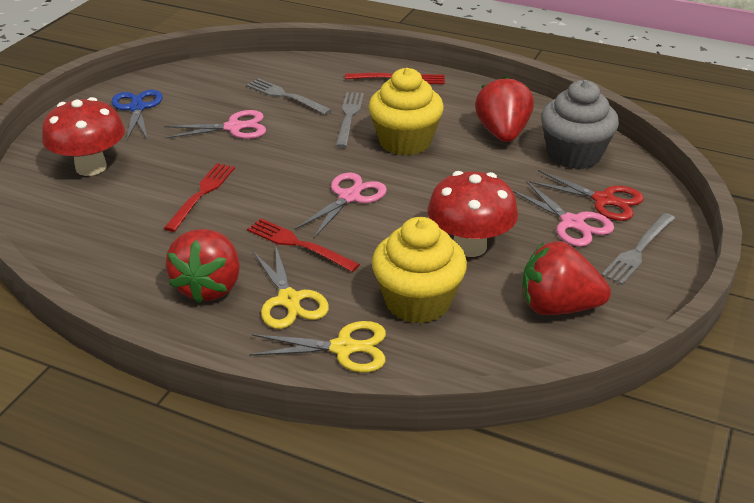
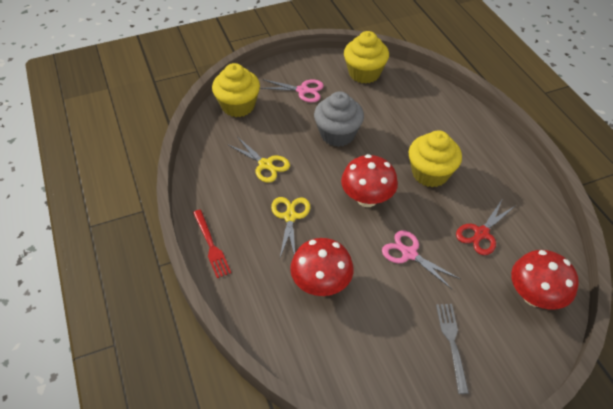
blue scissors: [112,90,163,140] = 1 -> none = 0
grey fork: [246,78,332,115] [335,92,364,148] [601,213,675,285] = 3 -> [436,304,469,394] = 1
pink scissors: [164,110,266,139] [295,172,387,239] [512,181,614,247] = 3 -> [260,79,324,102] [382,230,460,289] = 2
red fork: [164,163,235,232] [247,218,360,272] [345,73,445,84] = 3 -> [193,210,231,278] = 1
red mushroom: [42,97,125,176] [427,171,518,257] = 2 -> [290,238,354,296] [341,154,398,207] [511,250,579,310] = 3
red strawberry: [166,229,240,303] [475,76,534,142] [522,241,611,315] = 3 -> none = 0
yellow cupcake: [368,68,444,156] [372,217,467,323] = 2 -> [212,63,260,117] [344,31,389,84] [409,130,462,187] = 3

